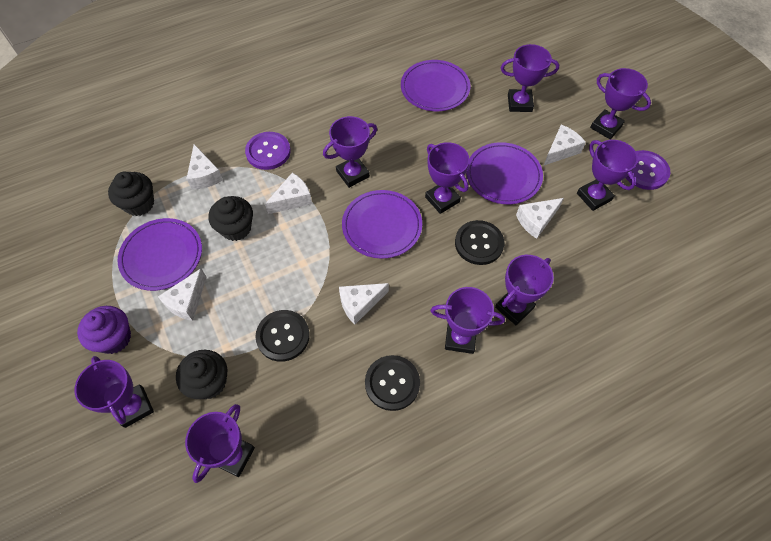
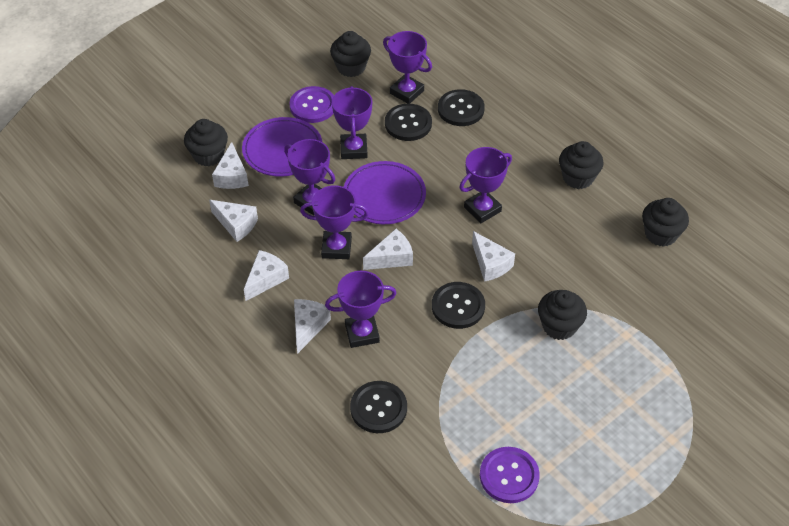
black button: [255,310,310,362] [365,355,420,411] [455,220,504,265] = 3 -> [350,381,407,433] [385,103,432,141] [432,282,485,329] [438,89,485,126] = 4
black cupcake: [108,172,154,216] [176,350,227,399] [209,196,253,241] = 3 -> [184,119,228,166] [330,31,371,77] [538,290,587,340] [559,141,604,189] [642,198,689,247] = 5
purple cupcake: [77,306,131,354] = 1 -> none = 0
purple plate: [118,218,202,291] [342,190,422,259] [401,60,470,111] [466,142,543,204] = 4 -> [242,117,322,177] [344,161,426,224] = 2
purple trophy: [74,356,154,428] [185,404,255,483] [323,116,377,188] [425,142,470,214] [431,287,505,354] [495,255,554,325] [501,44,559,112] [577,140,638,211] [590,68,651,139] = 9 -> [284,139,335,215] [300,185,369,259] [325,271,397,348] [332,86,372,159] [383,31,432,104] [459,147,512,223] = 6

